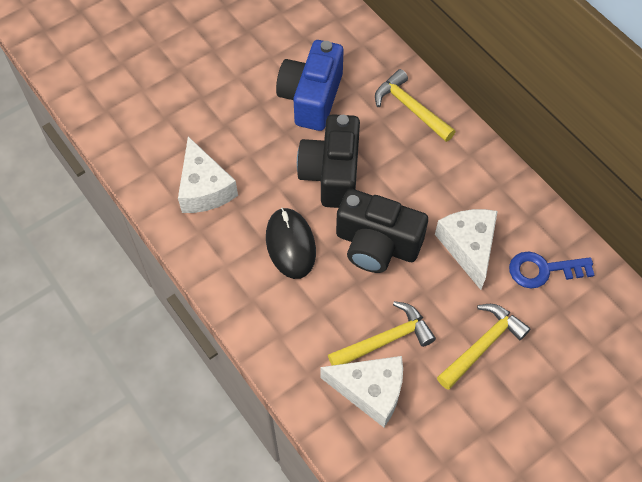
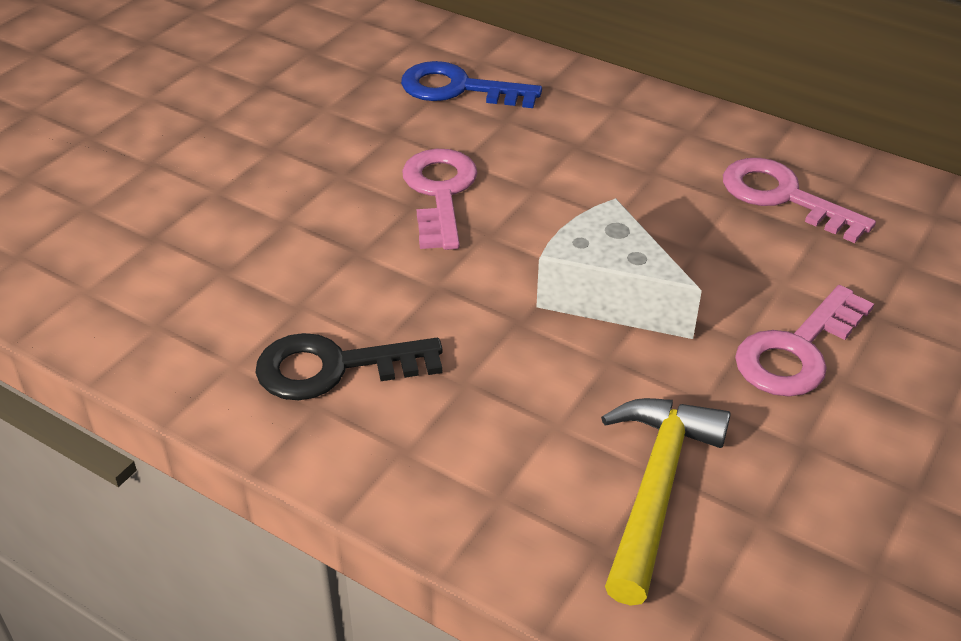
black camera: [297,114,360,208] [336,189,428,273] = 2 -> none = 0
black key: none = 0 -> [255,333,443,400] = 1
black mouse: [266,208,316,279] = 1 -> none = 0
blue camera: [276,40,343,131] = 1 -> none = 0
pink key: none = 0 -> [402,149,477,250] [723,158,876,243] [735,285,874,397] = 3
white cheese: [178,136,238,213] [321,356,403,427] [435,209,498,290] = 3 -> [536,198,702,339] = 1
yellow hammer: [328,301,436,366] [375,69,456,142] [437,304,531,390] = 3 -> [601,398,731,606] = 1

